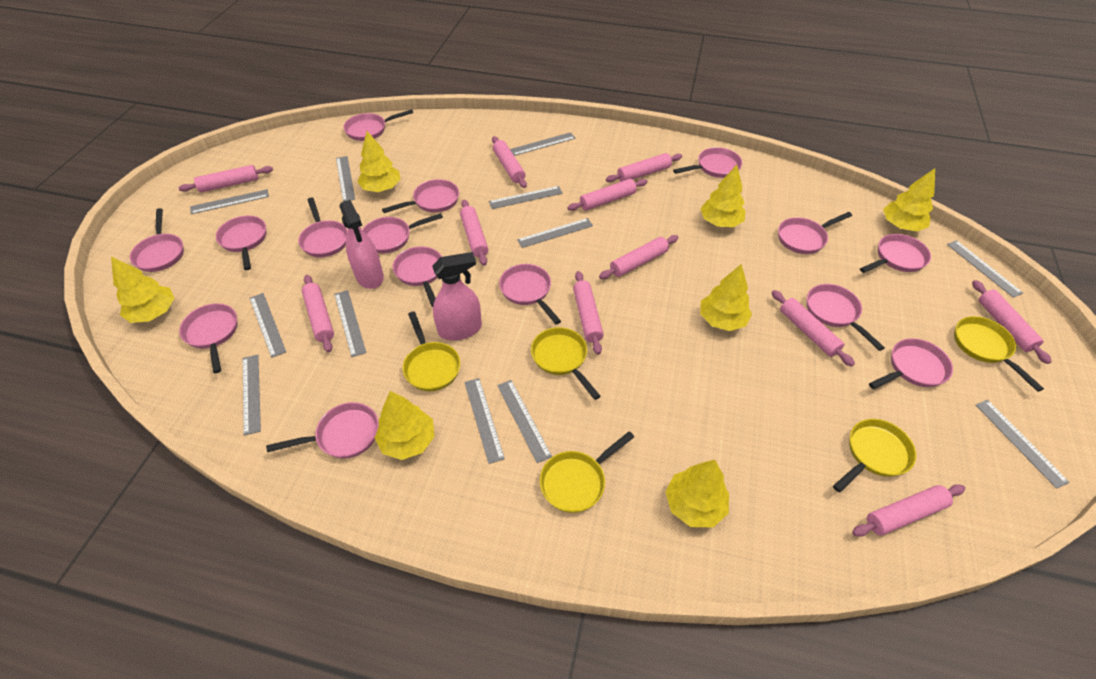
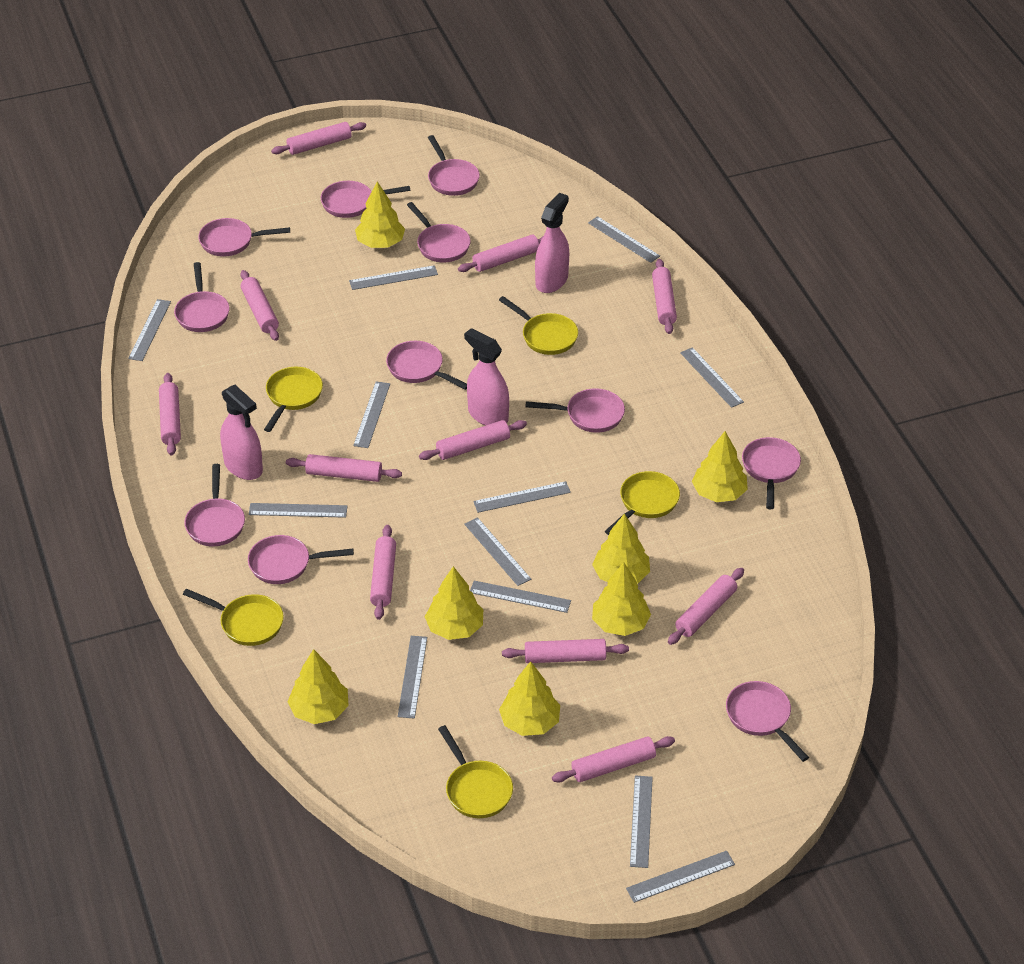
pink pan: [130,208,184,272] [179,303,238,373] [216,216,266,270] [266,402,379,458] [298,198,348,257] [344,109,413,141] [362,213,443,253] [382,179,459,213] [393,246,442,307] [499,264,561,324] [673,147,742,178] [778,212,852,254] [807,284,885,351] [860,234,931,273] [869,338,953,389] = 15 -> [174,262,229,332] [184,464,245,546] [198,218,290,256] [248,535,354,584] [321,181,410,218] [386,341,467,390] [407,202,471,263] [428,135,480,196] [526,388,625,433] [726,681,809,762] [742,437,801,509] = 11
pink spray bottle: [339,200,384,289] [432,252,482,341] = 2 -> [220,385,263,480] [464,328,509,426] [535,193,569,293] = 3

